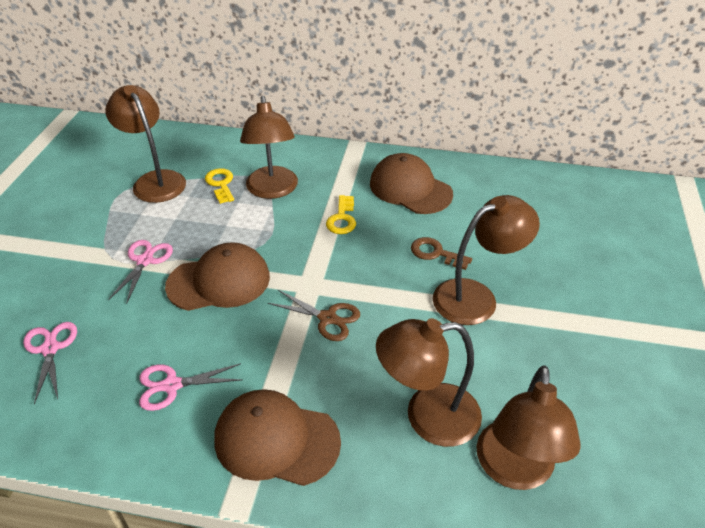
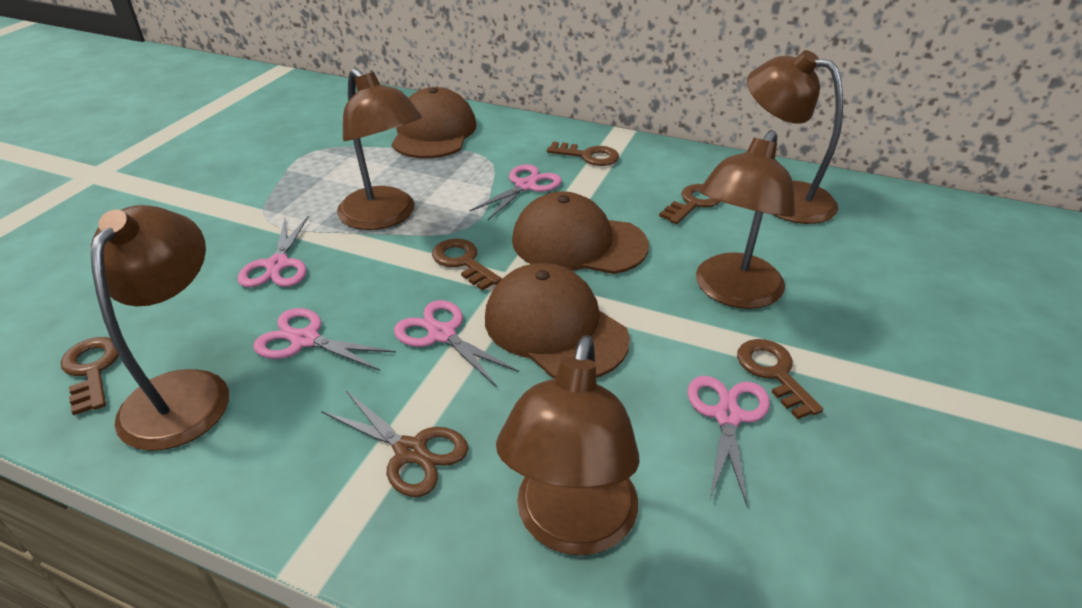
brown key: [411,237,472,270] = 1 -> [61,337,119,415] [432,238,502,291] [547,142,619,166] [659,184,721,224] [737,339,823,419] = 5
pink scissors: [23,322,77,404] [108,240,173,304] [139,363,243,411] = 3 -> [238,216,309,287] [253,308,396,371] [394,300,519,387] [470,164,562,220] [688,376,770,507] = 5
yellow key: [205,168,234,204] [326,195,356,234] = 2 -> none = 0

